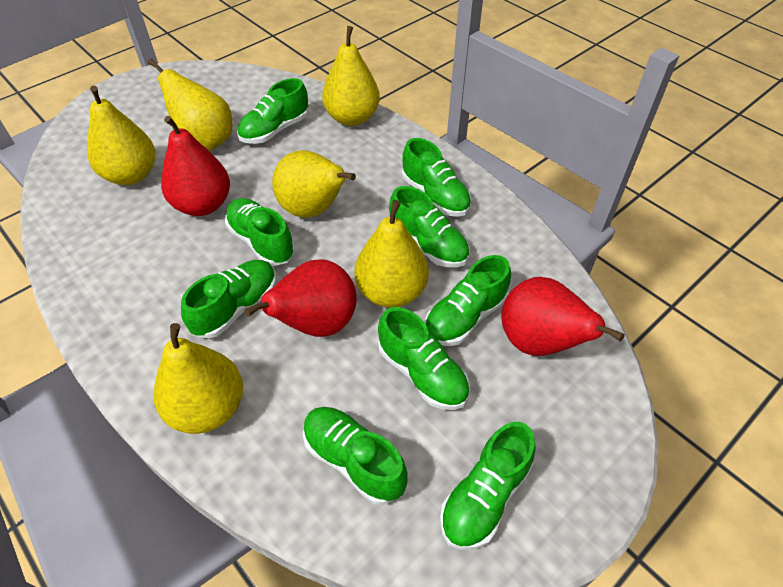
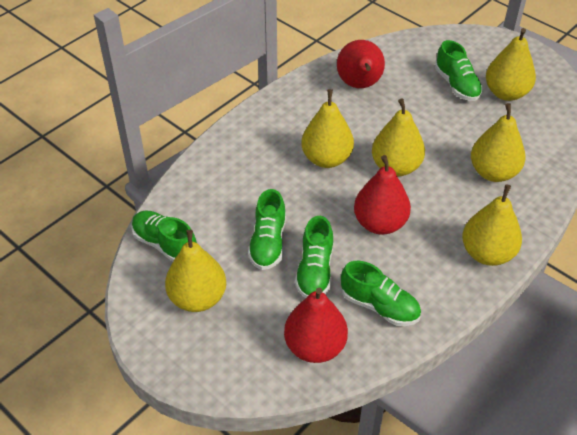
green shoe: [181,260,276,338] [225,198,295,266] [237,78,309,144] [303,407,408,505] [378,307,470,410] [389,186,469,267] [402,138,472,217] [424,255,511,346] [440,422,536,550] = 9 -> [131,211,197,261] [248,189,286,270] [295,216,333,298] [341,261,421,326] [435,40,483,101] = 5

